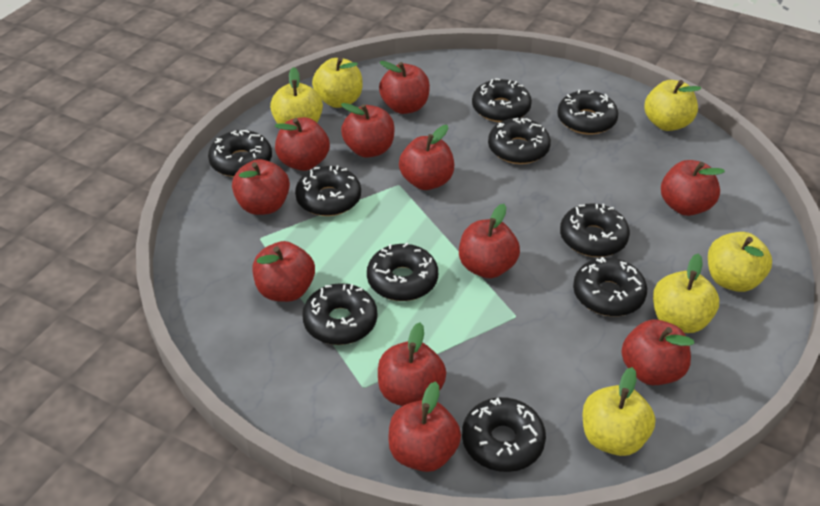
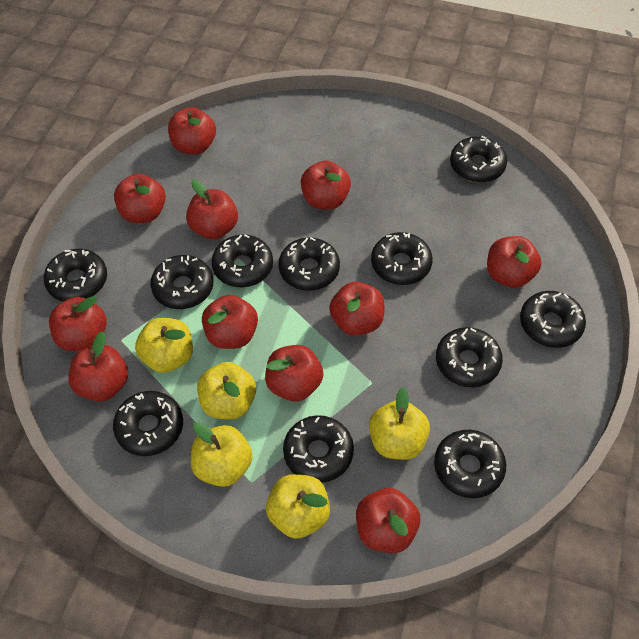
black donut: [208,130,272,177] [295,166,361,216] [302,283,377,345] [367,243,438,301] [462,397,546,472] [472,78,532,122] [488,118,551,164] [557,90,618,135] [560,203,630,257] [573,257,647,316] = 10 -> [44,249,107,302] [113,391,183,456] [150,255,213,309] [212,234,273,287] [278,237,340,291] [283,415,354,483] [371,232,433,285] [434,430,506,498] [436,327,503,387] [450,136,507,183] [520,291,586,348] = 11
yellow apple: [270,67,323,124] [312,57,363,108] [582,367,655,456] [644,80,701,131] [653,253,719,333] [708,232,772,292] = 6 -> [135,318,193,373] [191,422,253,487] [197,362,256,419] [266,474,330,539] [369,387,430,460] = 5

